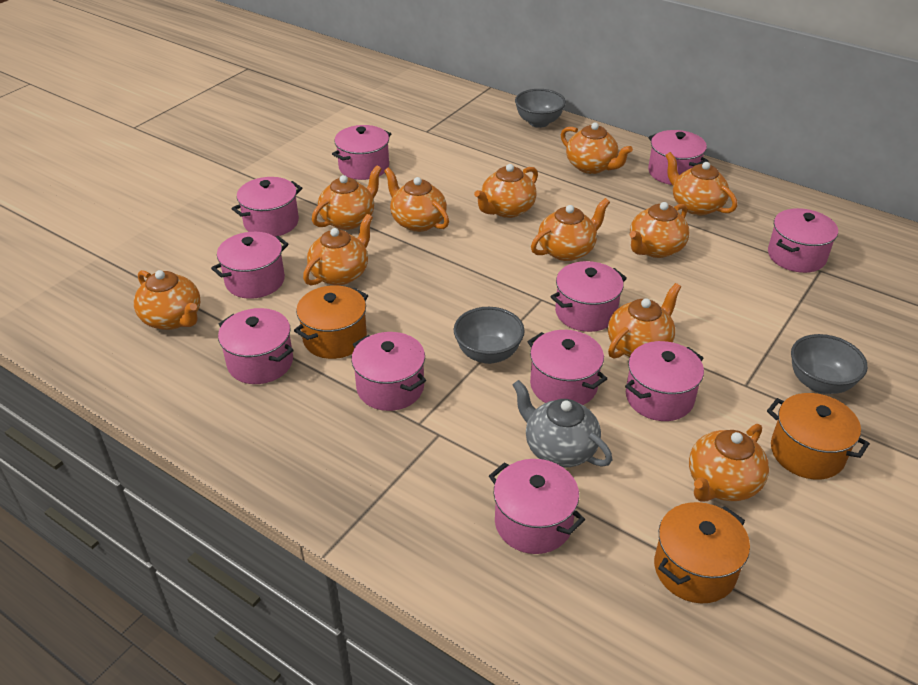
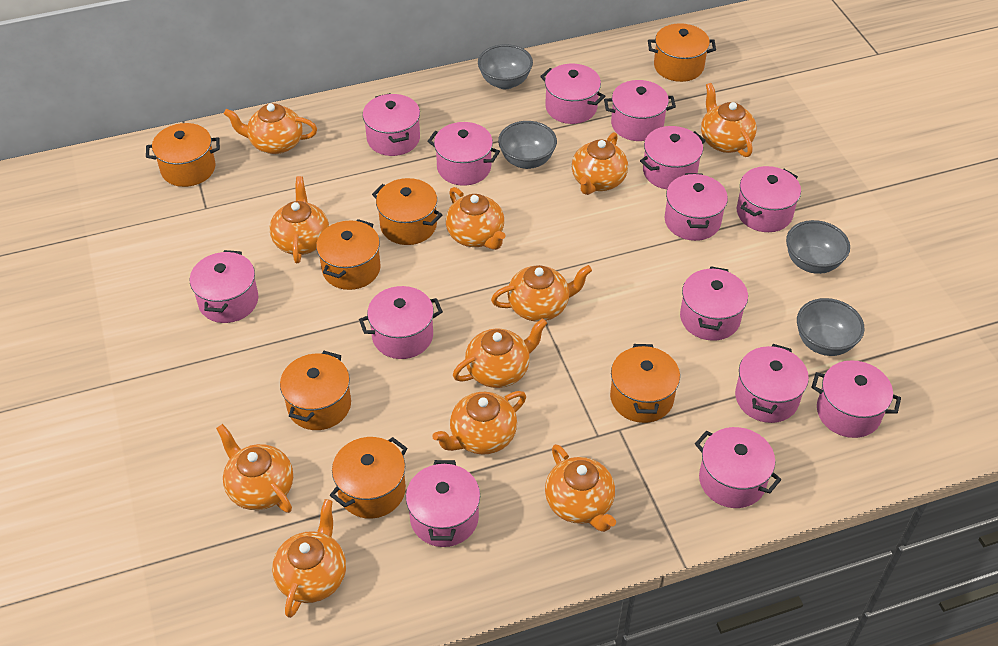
grey bowl: [454,307,525,364] [515,89,566,128] [791,334,868,394] = 3 -> [478,44,533,89] [498,121,557,169] [786,220,850,274] [797,298,865,356] = 4
grey teapot: [512,380,612,467] = 1 -> none = 0
orange pot: [294,285,368,359] [654,502,750,603] [767,393,870,480] = 3 -> [146,123,220,187] [280,351,351,430] [316,219,381,290] [330,437,407,519] [372,178,442,245] [610,344,680,423] [648,23,716,82] = 7
pink pot: [211,232,289,299] [218,308,294,384] [231,177,302,237] [332,125,391,180] [351,332,426,411] [489,459,585,554] [527,330,608,405] [551,261,627,332] [625,341,704,421] [648,130,708,185] [768,208,838,273] = 11 -> [190,250,258,323] [359,286,443,359] [363,93,420,156] [406,460,480,547] [427,122,500,186] [540,64,605,124] [604,80,676,141] [640,126,706,189] [665,173,728,241] [680,266,748,341] [695,427,781,508] [735,344,809,423] [737,166,801,232] [811,360,901,438] = 14

